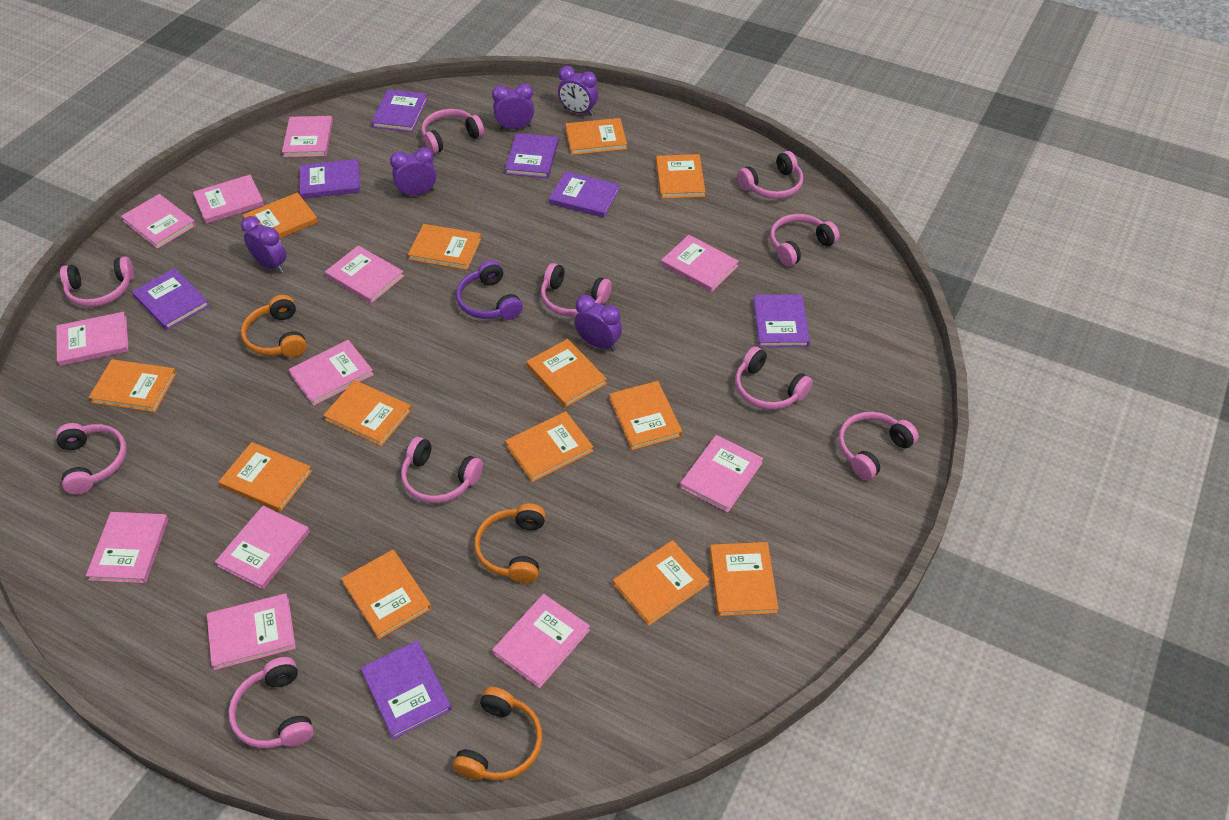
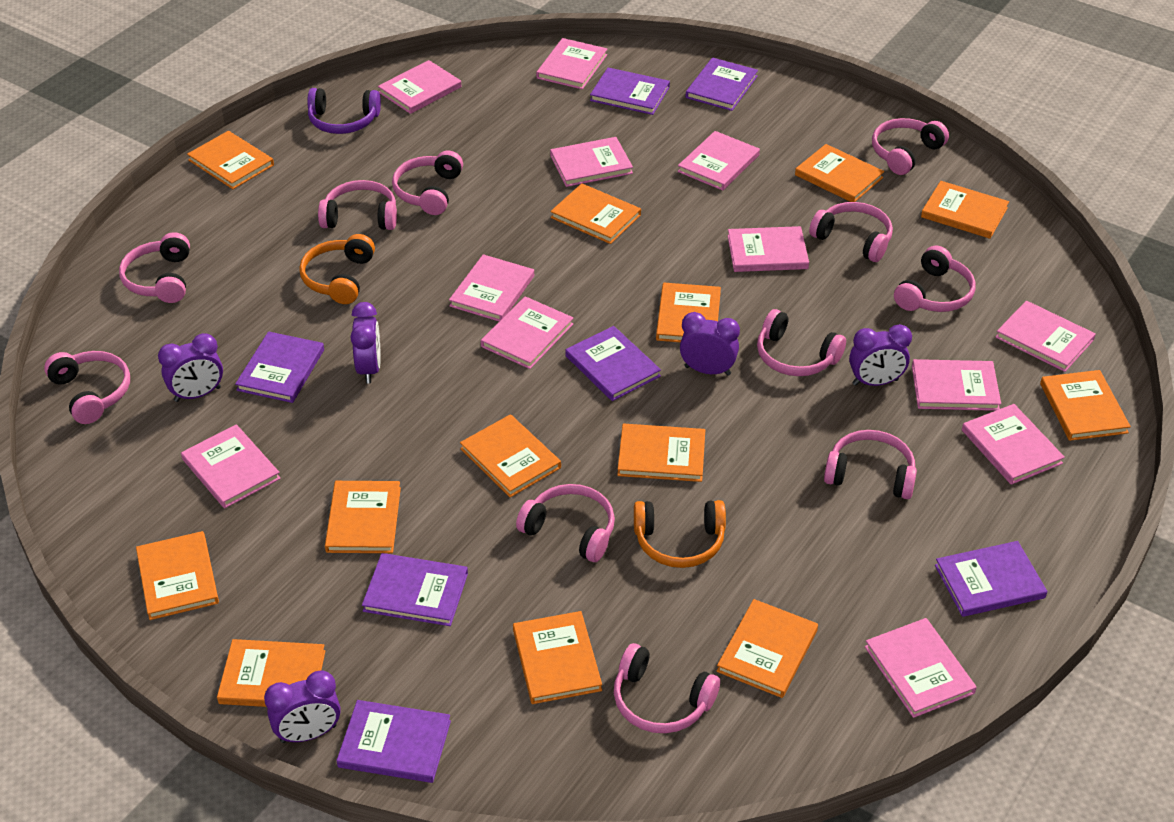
orange headphones: [241,295,307,357] [453,687,542,781] [474,503,545,583] = 3 -> [299,234,375,304] [634,500,726,568] = 2
pink headphones: [56,423,127,495] [60,256,134,307] [228,657,314,748] [401,437,483,503] [421,109,484,154] [541,263,612,317] [735,346,813,410] [737,151,803,199] [770,214,840,266] [838,412,918,480] = 10 -> [44,351,130,424] [119,232,190,303] [318,180,397,230] [392,151,463,215] [516,484,615,562] [614,643,720,733] [757,309,846,376] [809,202,893,262] [824,430,917,499] [872,118,949,175] [894,246,976,312] = 11

